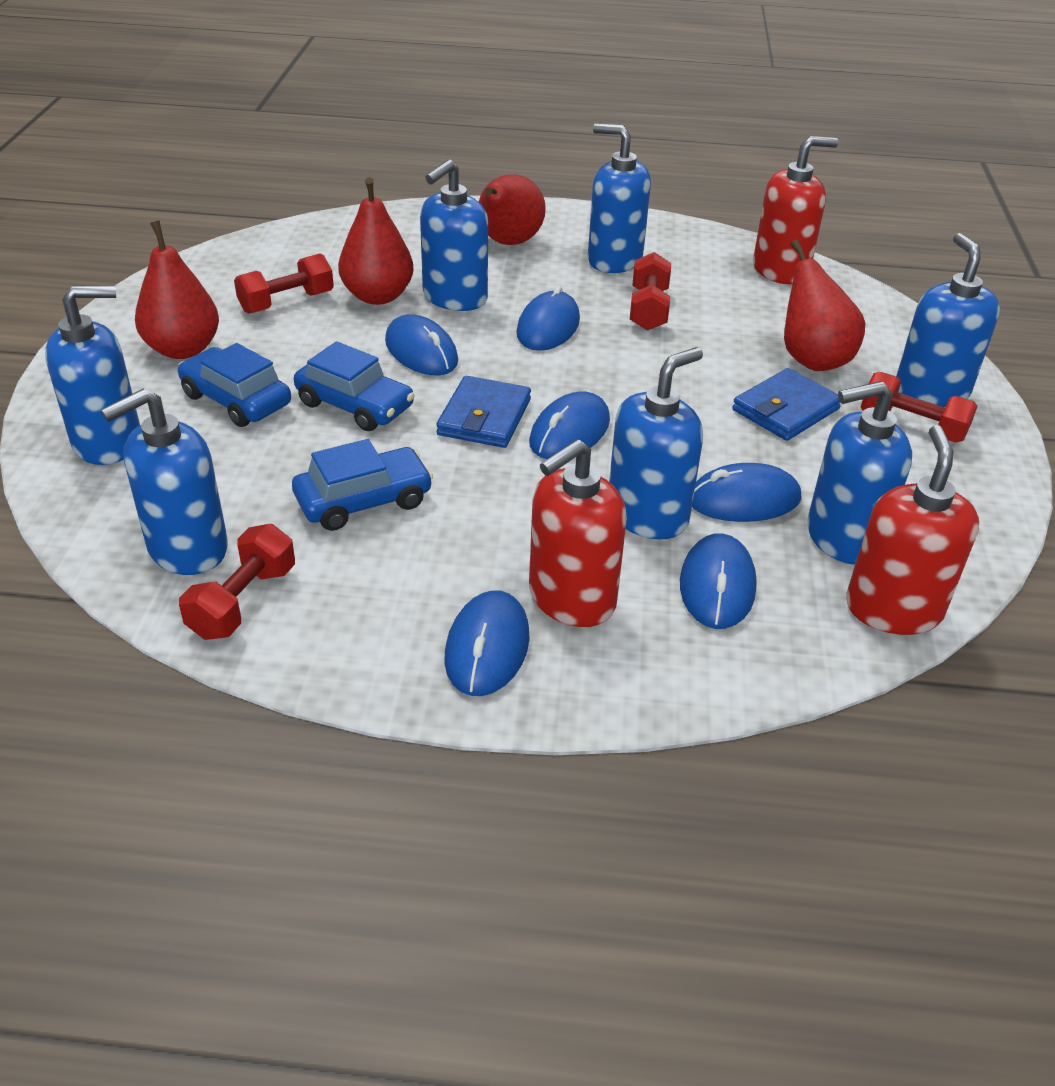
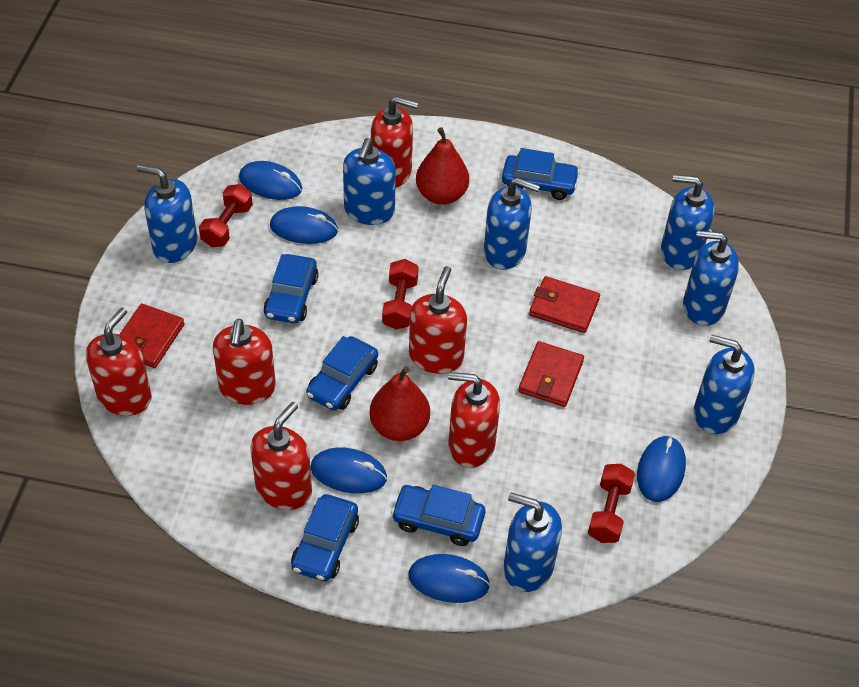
blue car: [178,343,291,427] [292,439,433,531] [294,341,415,431] = 3 -> [264,254,319,324] [291,494,359,582] [306,336,378,411] [391,485,485,546] [502,148,580,200] = 5
blue mouse: [385,314,458,375] [444,590,530,696] [517,285,580,351] [529,391,610,459] [680,533,757,629] [692,463,801,522] = 6 -> [239,161,302,200] [270,206,338,244] [311,447,387,494] [408,554,490,603] [637,436,686,502] = 5
blue wallet: [436,376,531,448] [732,368,841,441] = 2 -> none = 0
red dumbbell: [179,524,295,640] [234,253,334,313] [630,252,671,331] [861,372,978,443] = 4 -> [199,184,253,247] [382,259,419,330] [588,464,635,543] = 3
red pear: [135,221,219,359] [338,177,414,305] [479,174,546,245] [784,240,865,371] = 4 -> [369,366,430,441] [416,127,469,205] = 2
red soap dispenser: [529,439,627,627] [753,136,838,285] [846,425,979,635] = 3 -> [86,308,152,416] [213,319,276,405] [250,402,312,510] [371,96,418,188] [409,266,467,374] [448,372,500,468] = 6
red wallet: none = 0 -> [119,304,184,368] [518,341,584,407] [529,276,600,333] = 3

